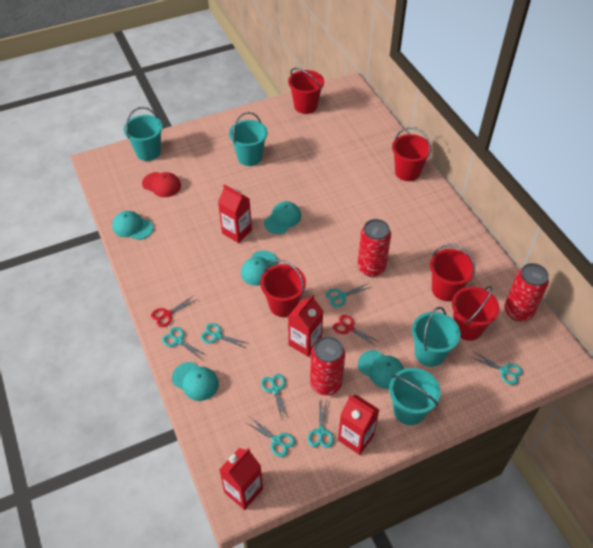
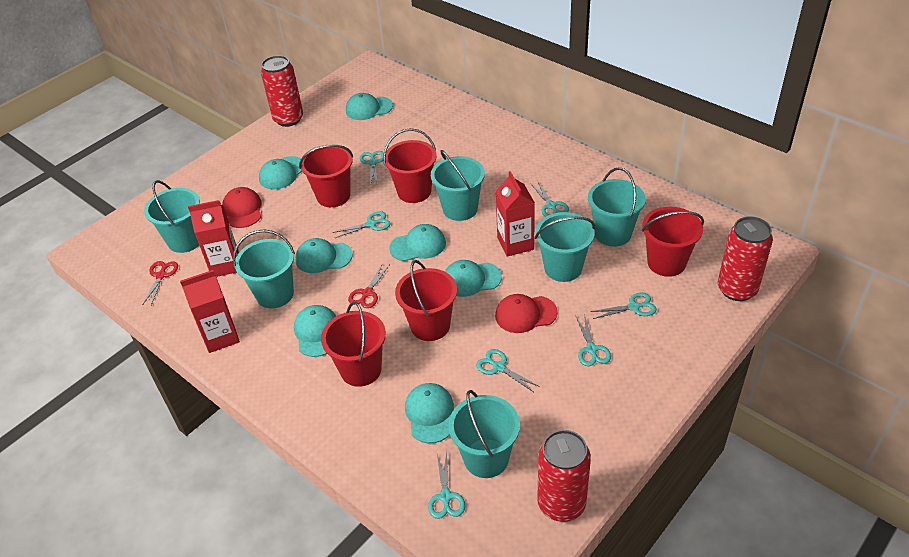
red cap: [142,172,181,197] = 1 -> [222,187,262,228] [495,294,557,333] = 2
red carton: [218,184,252,243] [219,448,263,510] [288,295,323,357] [338,395,379,455] = 4 -> [180,270,240,353] [188,200,239,277] [496,171,535,257] = 3
turquoise bucket: [124,107,163,161] [229,112,267,166] [389,368,441,425] [412,307,461,367] = 4 -> [144,180,200,253] [233,229,295,308] [431,150,485,221] [448,390,520,478] [535,212,595,282] [588,167,646,247] = 6
turquoise cap: [112,211,153,240] [172,362,219,401] [241,251,278,286] [264,201,301,234] [358,350,404,389] = 5 -> [259,156,302,189] [294,305,336,357] [295,238,353,273] [346,93,393,120] [389,224,446,261] [405,383,454,443] [445,260,502,297] = 7

